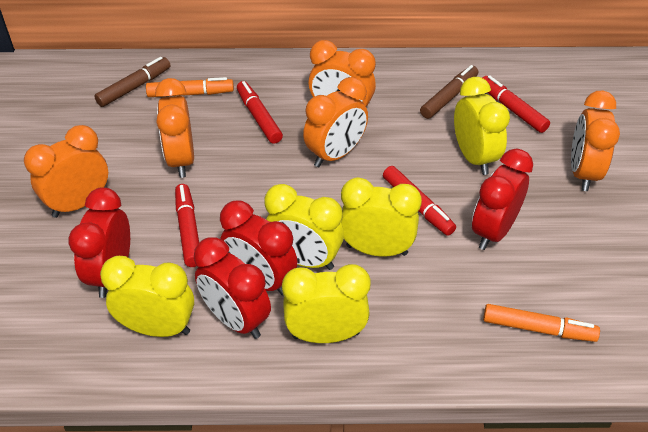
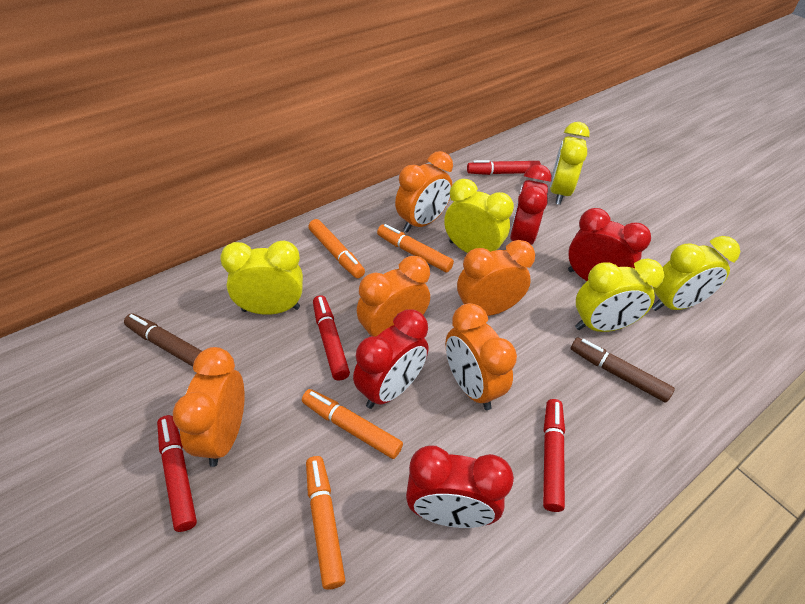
orange marker: [146,77,234,97] [483,304,600,342] = 2 -> [302,389,403,459] [306,456,346,590] [308,219,365,278] [377,224,454,272] = 4

